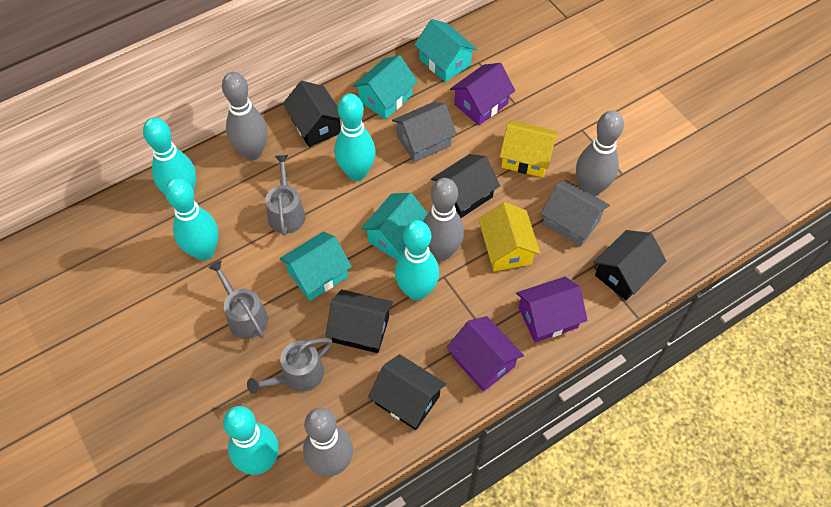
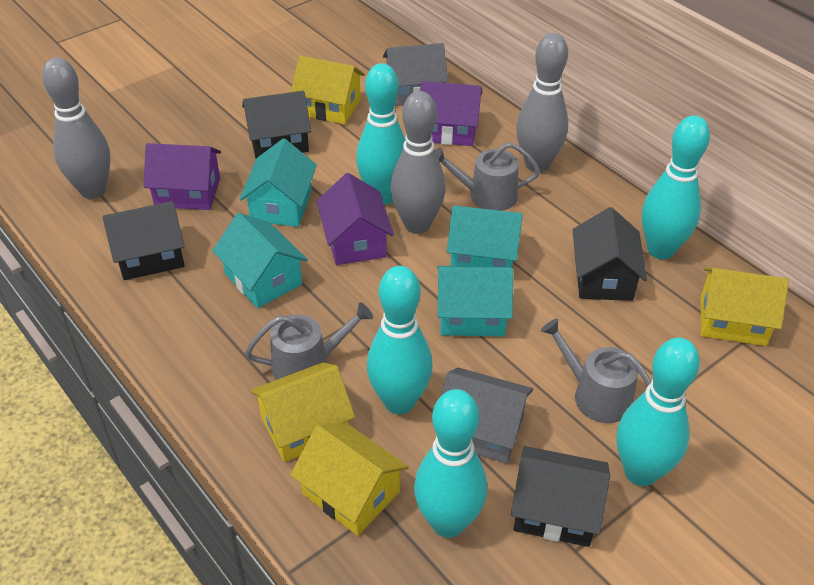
black house: [283,81,341,147] [326,289,393,353] [368,354,446,430] [431,154,500,218] [593,230,667,300] = 5 -> [102,201,185,280] [242,91,311,158] [511,446,610,547] [573,207,647,301] = 4
grey bowling pin: [222,72,267,160] [303,408,353,476] [423,178,464,261] [576,110,624,196] = 4 -> [42,57,111,199] [390,91,446,234] [516,33,568,172] = 3
yellow house: [478,202,540,272] [500,121,558,177] = 2 -> [250,362,355,462] [290,422,409,536] [291,56,365,124] [701,267,789,346] = 4

